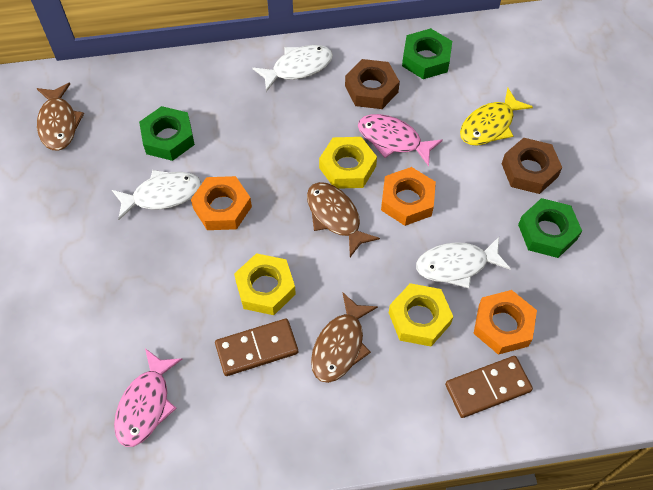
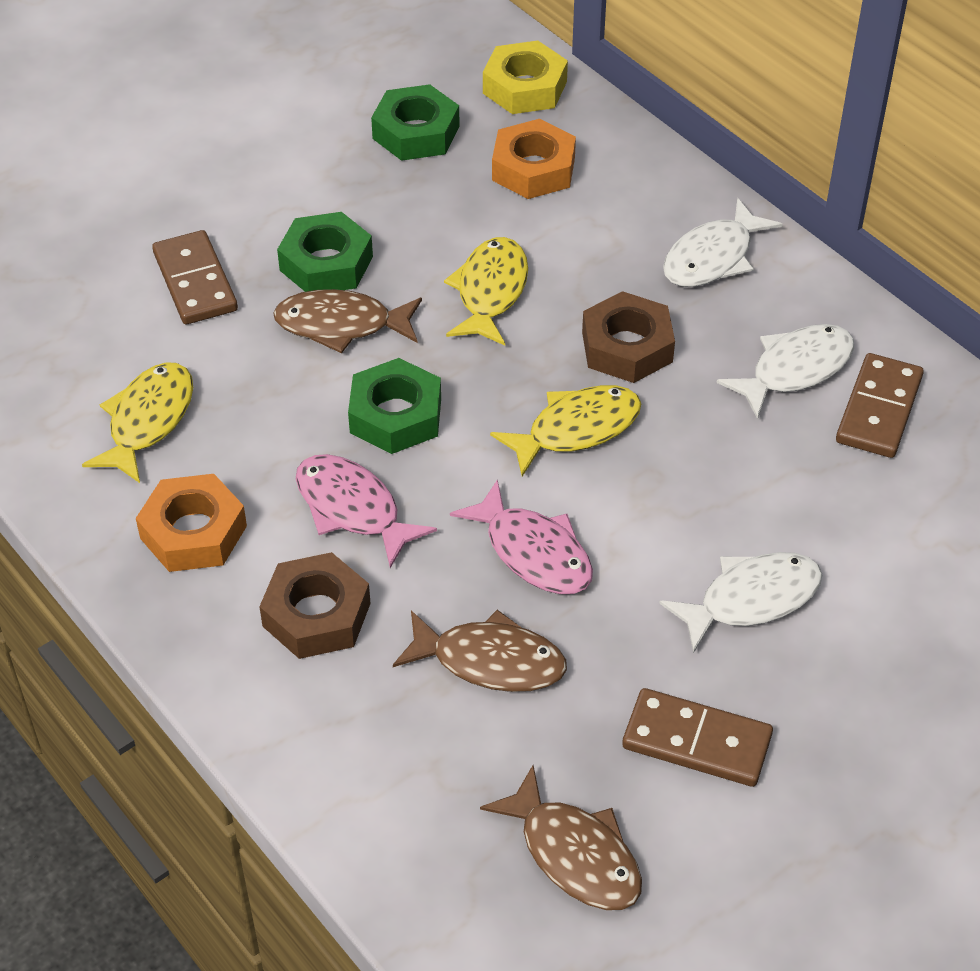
brown domino: [215,319,298,376] [445,356,533,418] = 2 -> [152,230,238,324] [622,688,773,787] [836,353,924,458] = 3
orange nut: [191,176,252,230] [381,167,436,226] [473,290,537,355] = 3 -> [136,474,247,572] [492,119,576,199] = 2
yellow fish: [460,88,533,146] = 1 -> [82,362,193,483] [444,237,528,346] [490,385,641,477] = 3
yellow nut: [234,253,296,315] [319,137,377,189] [389,283,453,346] = 3 -> [483,41,568,114] = 1

